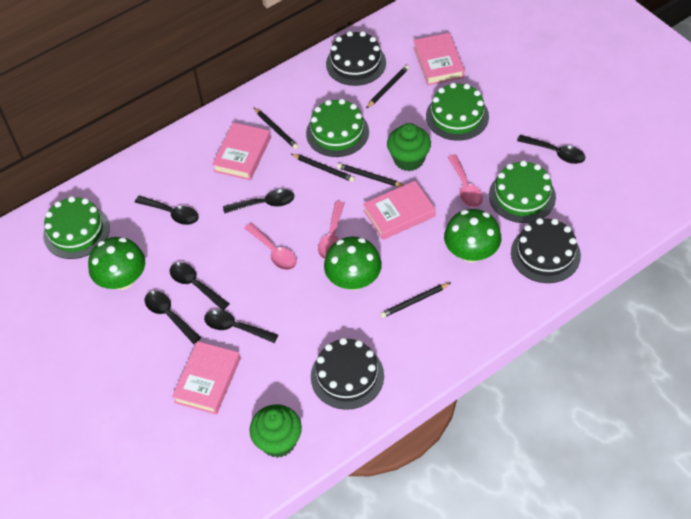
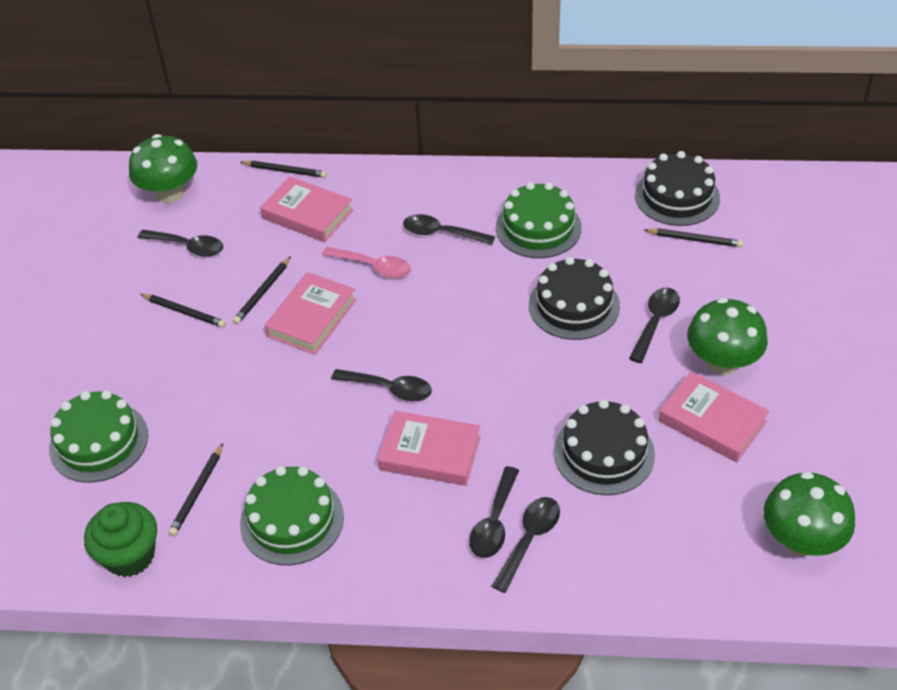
green cake: [43,196,110,259] [306,99,369,157] [426,83,489,141] [489,160,556,223] = 4 -> [49,390,148,483] [240,466,344,565] [496,182,582,258] = 3
green cupcake: [249,404,302,458] [387,123,431,171] = 2 -> [84,502,157,577] = 1
pink spoon: [244,223,297,270] [318,201,345,259] [448,154,483,207] = 3 -> [322,247,411,278] = 1

